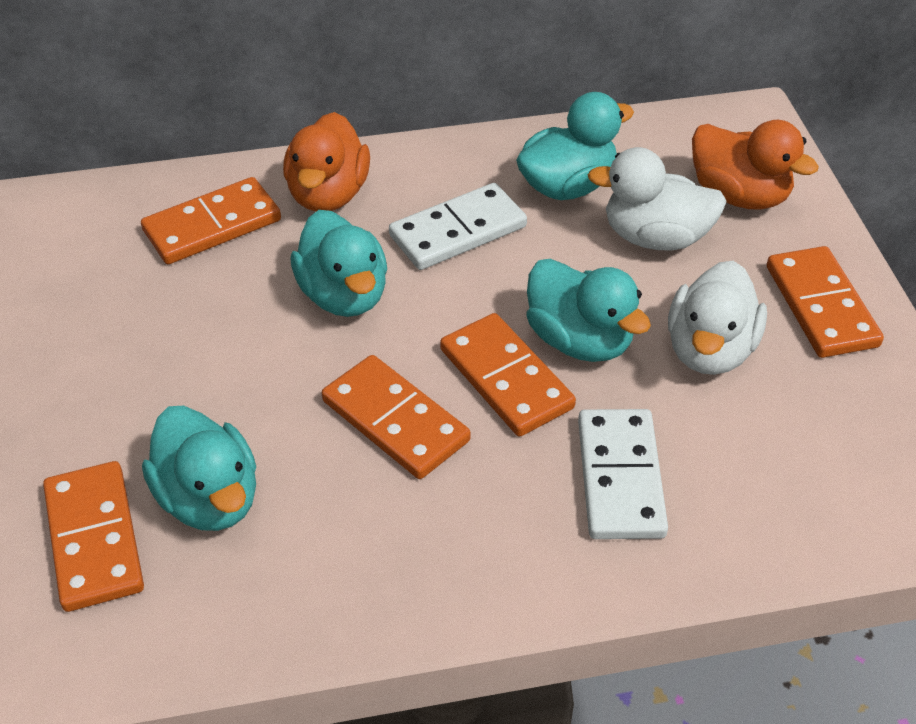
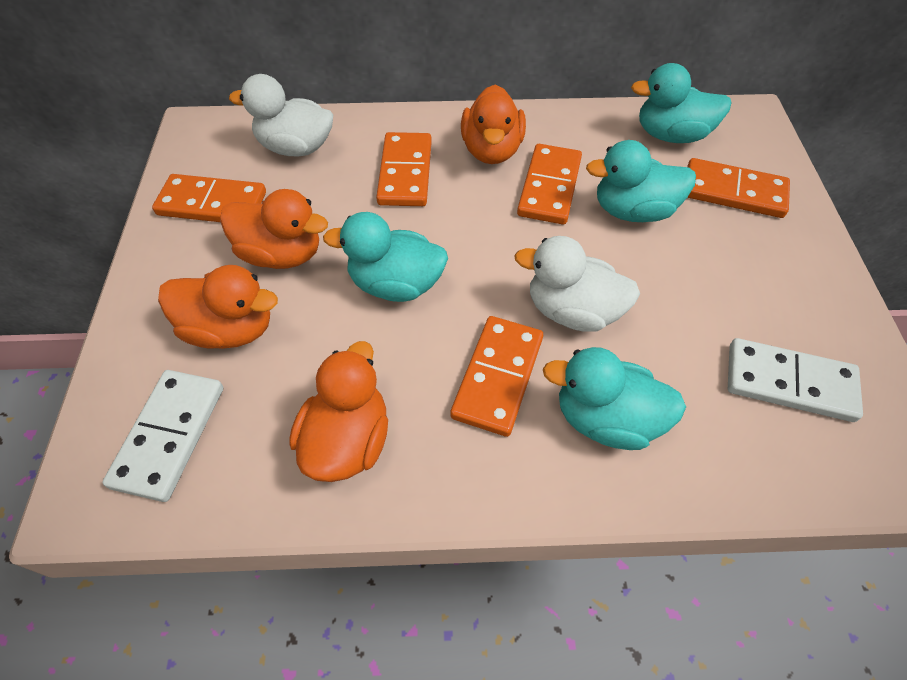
orange duck: [283,112,370,211] [692,120,819,210] = 2 -> [158,265,278,349] [220,189,328,269] [289,341,388,482] [461,85,526,164] = 4

